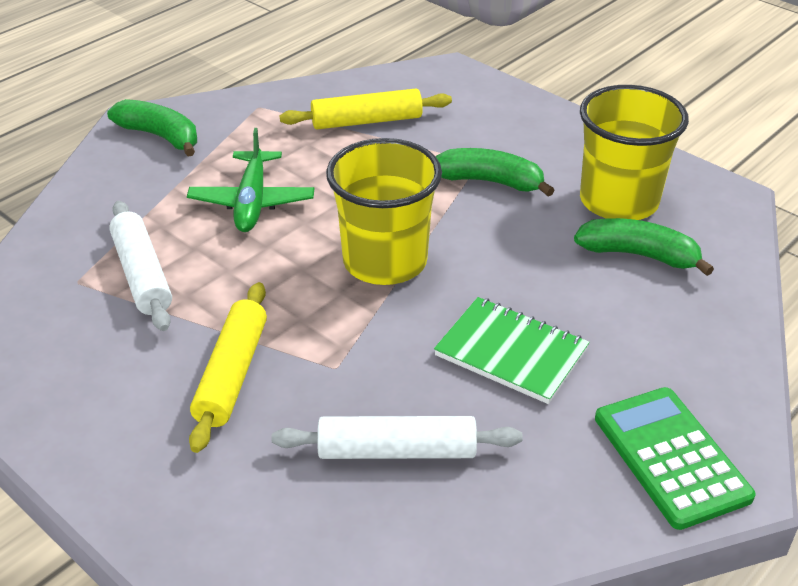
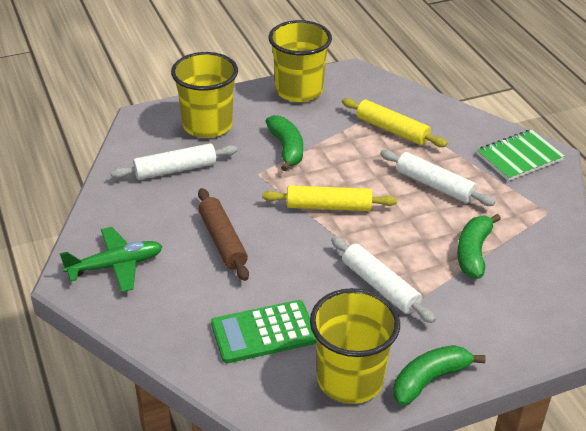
brown rolling pin: none = 0 -> [198,188,249,281] = 1
white rolling pin: [109,201,172,331] [272,416,523,459] = 2 -> [111,143,237,180] [331,236,436,323] [380,150,495,206] = 3
yellow cup: [326,138,442,285] [580,85,689,220] = 2 -> [171,52,238,138] [269,20,332,102] [310,288,400,404] = 3

